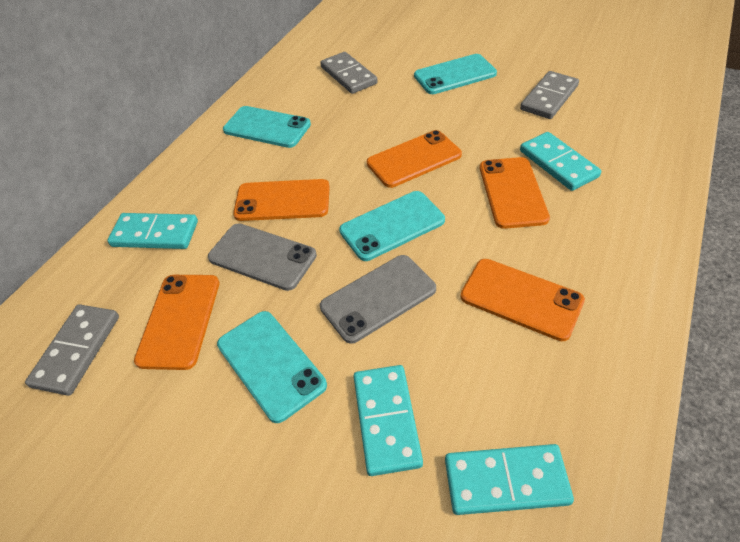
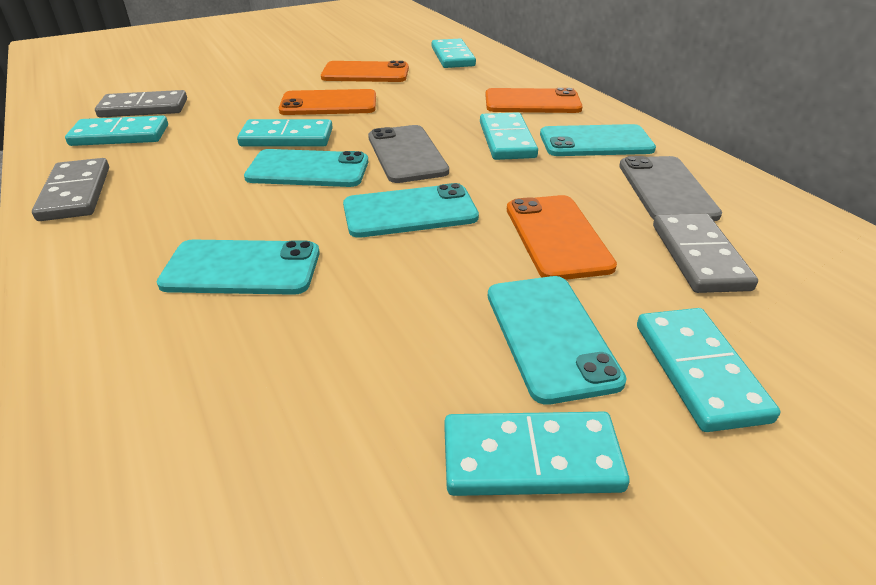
orange phone: [134,275,219,370] [233,179,330,221] [367,130,462,188] [460,259,585,341] [480,157,550,229] = 5 -> [279,89,376,115] [321,61,409,82] [485,88,583,113] [507,195,617,280] = 4
turquoise domino: [107,213,198,249] [354,365,423,476] [445,444,574,515] [520,132,601,191] = 4 -> [65,116,168,146] [237,119,333,146] [432,39,476,68] [444,412,630,496] [480,112,538,160] [637,308,780,432] = 6
turquoise phone: [217,311,327,423] [223,106,311,148] [339,191,445,261] [414,54,497,94] = 4 -> [157,240,320,295] [244,149,368,187] [343,183,479,238] [488,276,627,405] [540,124,656,156] = 5

